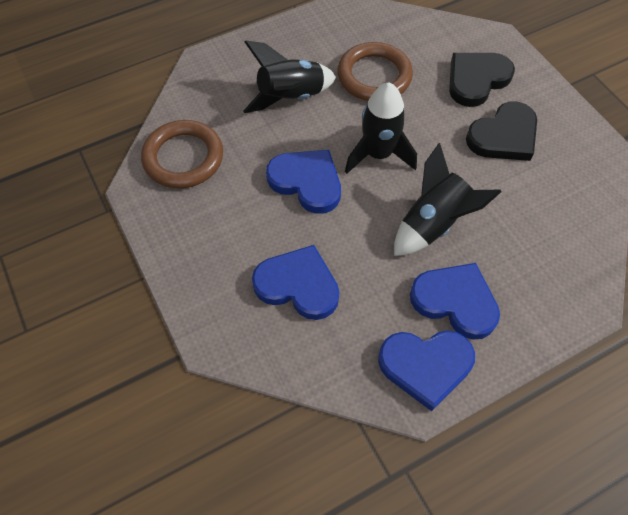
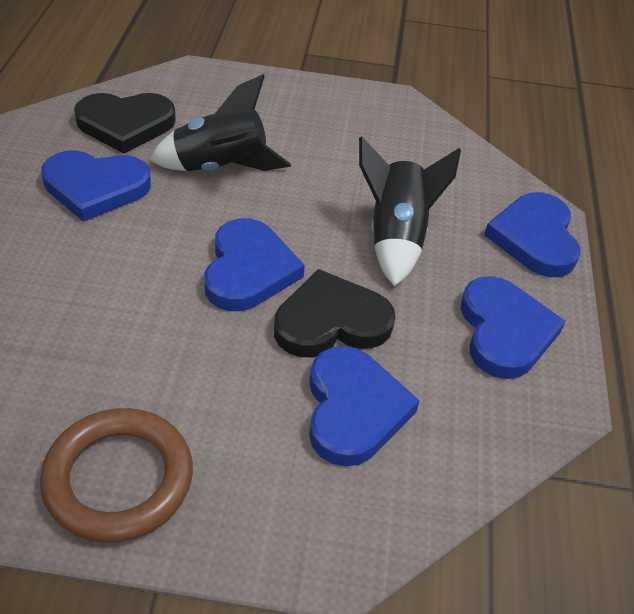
black rocket: [243,40,336,113] [345,82,417,174] [394,143,501,256] = 3 -> [150,75,291,171] [359,136,461,287] = 2
blue heart: [252,245,339,320] [266,150,341,214] [378,330,475,411] [410,263,500,340] = 4 -> [41,150,151,222] [204,218,305,311] [309,346,420,467] [461,276,566,379] [484,192,580,277] = 5
brown ring: [141,120,223,188] [337,42,413,101] = 2 -> [40,408,193,543] = 1

